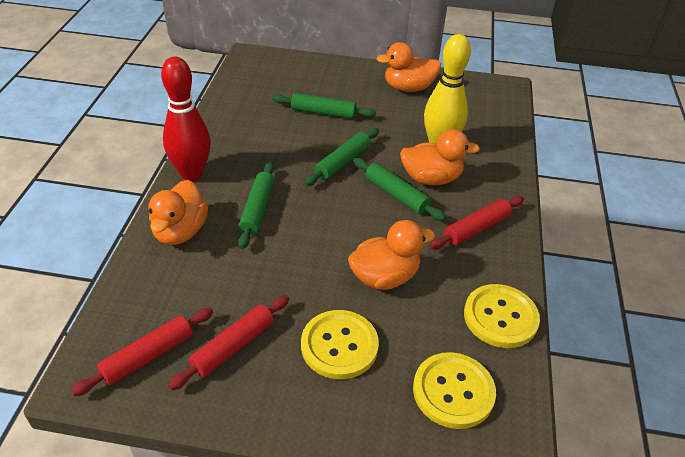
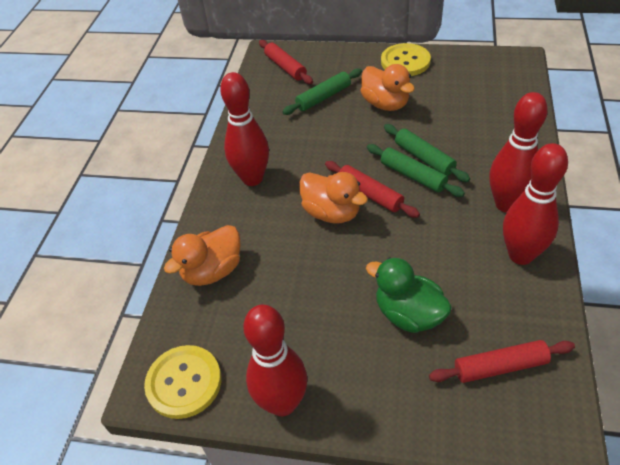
green duck: none = 0 -> [366,257,452,333] = 1
green rolling pin: [238,162,275,249] [272,93,376,119] [304,128,379,186] [353,158,446,221] = 4 -> [282,69,362,115] [367,144,465,197] [384,124,470,182] = 3
orange duck: [148,180,208,245] [348,220,435,290] [377,42,441,92] [400,129,480,185] = 4 -> [164,225,241,286] [299,172,368,223] [361,64,415,111] = 3
red bowling pin: [161,57,211,181] = 1 -> [220,72,269,186] [243,305,307,416] [489,92,548,213] [503,143,568,265] = 4
yellow bowling pin: [424,34,471,144] = 1 -> none = 0
yellow button: [301,310,379,379] [413,352,496,429] [464,284,540,348] = 3 -> [144,345,221,419] [381,43,431,76] = 2

